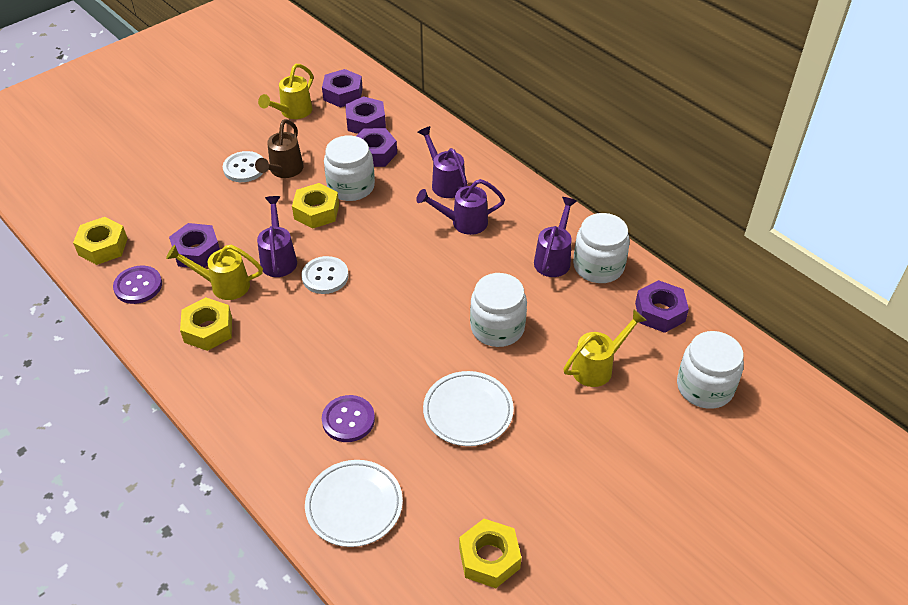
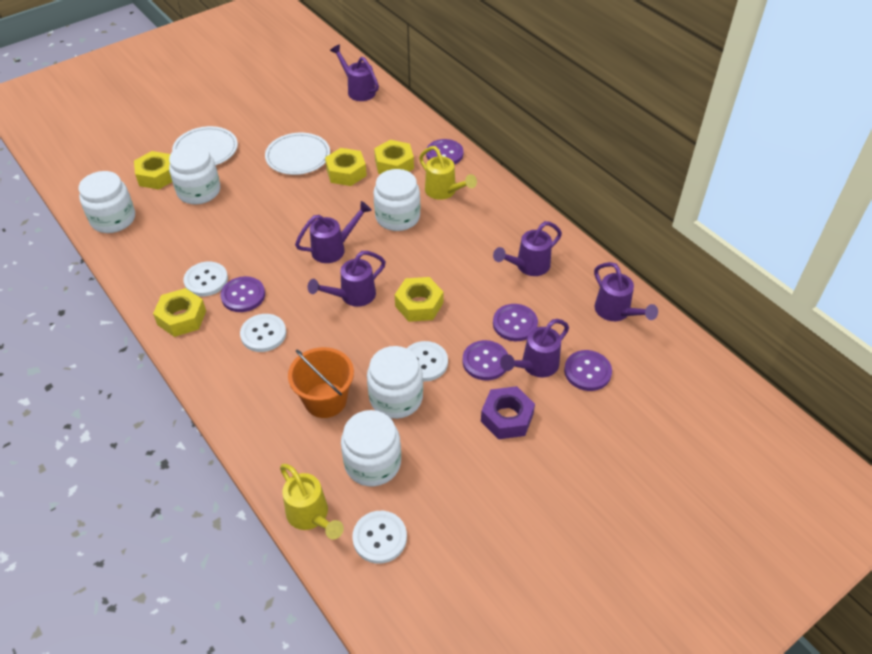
brown watering can: [255,119,304,178] = 1 -> none = 0
orange bucket: none = 0 -> [288,347,354,418] = 1
purple button: [113,266,162,304] [322,395,375,442] = 2 -> [220,276,265,312] [426,139,464,165] [462,340,508,381] [493,304,538,341] [564,350,612,391] = 5
purple nut: [169,223,220,268] [322,69,363,107] [345,96,386,134] [356,128,397,167] [635,280,689,333] = 5 -> [481,386,535,439] = 1
purple watering can: [257,196,297,277] [416,179,505,235] [418,126,468,198] [534,197,577,277] = 4 -> [295,201,372,263] [308,251,386,307] [330,44,379,101] [493,221,562,276] [500,319,569,377] [594,262,658,321] = 6
white button: [223,151,263,182] [301,256,349,294] = 2 -> [183,262,228,296] [240,314,286,352] [352,511,407,564] [407,341,448,381] = 4
white jar: [324,135,375,201] [470,273,527,347] [573,213,630,283] [677,331,744,409] = 4 -> [78,171,135,233] [169,144,220,204] [341,410,401,486] [367,346,423,419] [373,169,420,231] = 5
yellow nut: [73,217,128,265] [180,297,232,351] [292,183,339,229] [459,519,521,588] = 4 -> [134,151,172,190] [153,288,206,337] [325,148,367,186] [374,140,414,174] [395,277,443,322] = 5
yellow watering can: [166,245,263,300] [258,64,313,119] [564,309,647,387] = 3 -> [280,464,344,539] [419,146,477,200] = 2

